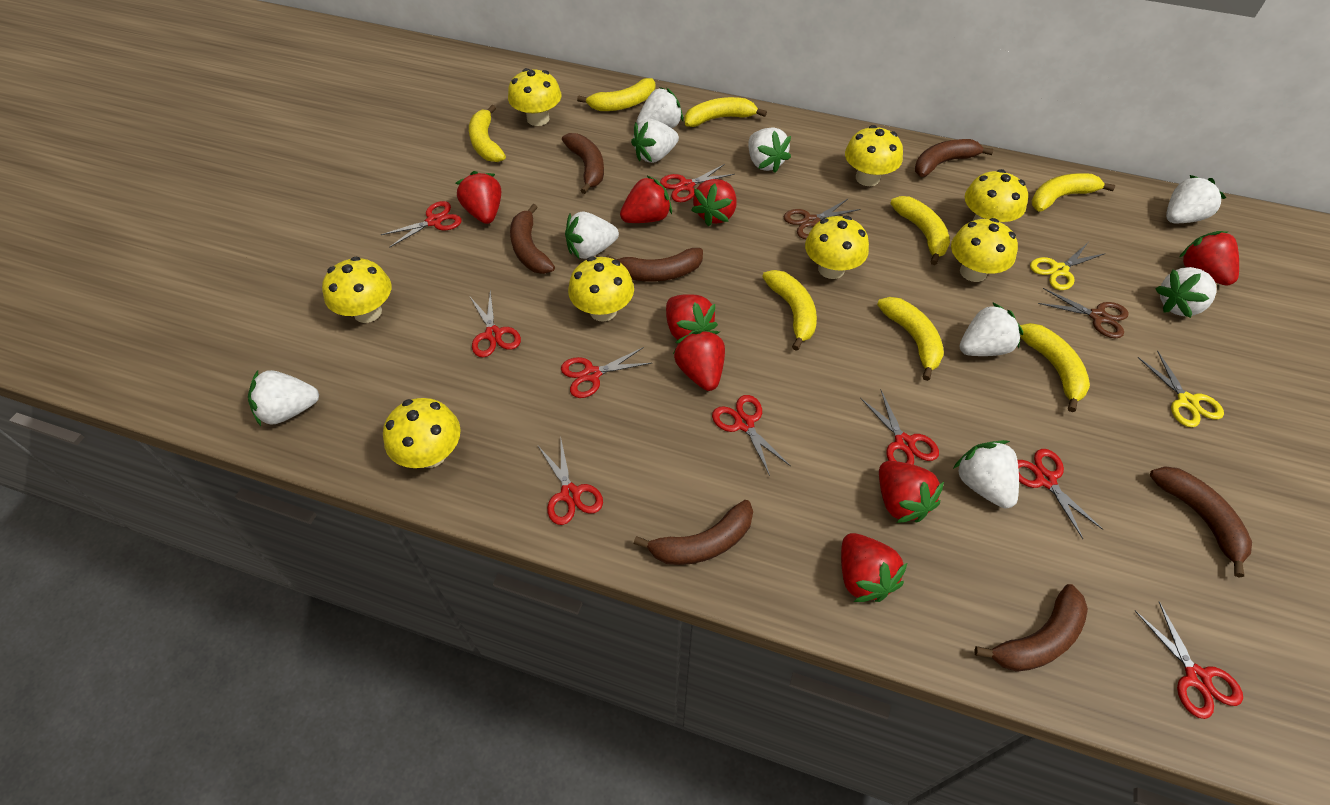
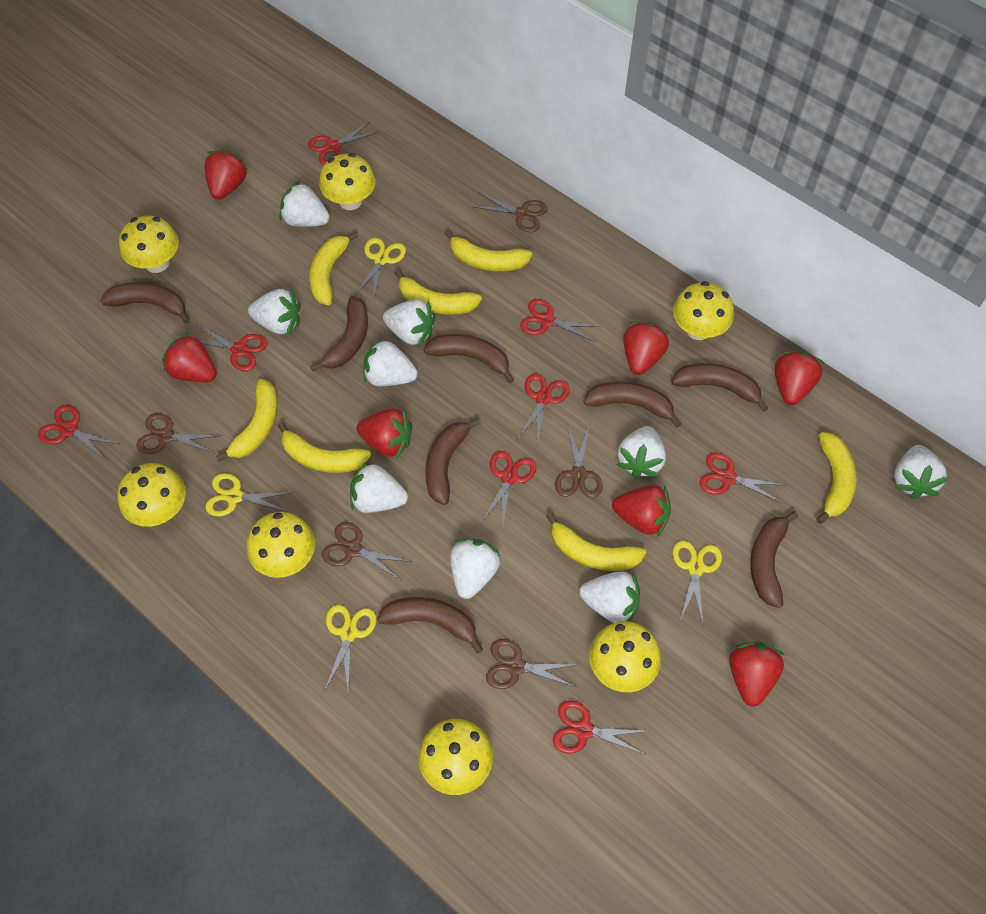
brown banana: [510,204,555,274] [562,133,604,194] [606,248,703,282] [634,500,753,565] [915,139,994,177] [974,584,1088,672] [1150,466,1252,578] = 7 -> [100,282,190,323] [310,296,368,371] [377,597,483,654] [424,334,514,383] [425,418,481,505] [583,382,682,428] [671,363,768,412] [751,511,798,608] = 8
brown scissors: [784,198,860,239] [1038,288,1129,339] = 2 -> [136,413,223,454] [322,522,411,580] [474,192,548,232] [486,639,580,689] [555,426,603,498] = 5
red scissors: [380,201,462,248] [470,291,521,358] [538,440,603,525] [561,347,652,398] [660,164,735,202] [712,395,791,476] [860,390,939,465] [1018,449,1103,539] [1135,601,1243,719] = 9 -> [38,405,119,459] [197,324,268,371] [308,122,379,165] [481,451,536,529] [517,374,569,443] [520,299,601,342] [553,701,647,755] [699,453,785,503] = 8
red strawberry: [456,171,501,224] [620,176,672,223] [666,294,718,340] [673,330,725,391] [691,179,737,226] [841,533,907,602] [879,461,944,523] [1179,231,1239,286] = 8 -> [162,332,217,382] [204,150,249,200] [357,409,412,459] [612,485,671,537] [623,321,669,375] [729,642,784,707] [775,351,824,405] = 7
yellow banana: [469,105,506,162] [577,78,655,111] [684,97,767,127] [762,270,817,351] [877,297,944,381] [890,196,950,265] [1020,323,1090,412] [1032,173,1115,212] = 8 -> [216,379,278,462] [278,422,371,473] [309,232,358,305] [395,269,482,315] [445,230,532,271] [546,513,646,571] [816,432,856,524] = 7
yellow mushroom: [322,256,391,323] [383,398,461,468] [508,68,562,126] [568,256,634,322] [805,216,869,279] [845,125,903,186] [951,218,1018,282] [965,169,1028,222] = 8 -> [117,463,186,527] [119,216,179,273] [247,512,315,578] [319,153,376,210] [418,719,493,795] [589,621,661,692] [673,281,734,340] = 7
yellow scissors: [1030,243,1106,290] [1138,351,1224,427] = 2 -> [205,473,294,516] [325,605,377,693] [355,238,406,301] [672,541,722,624] = 4

